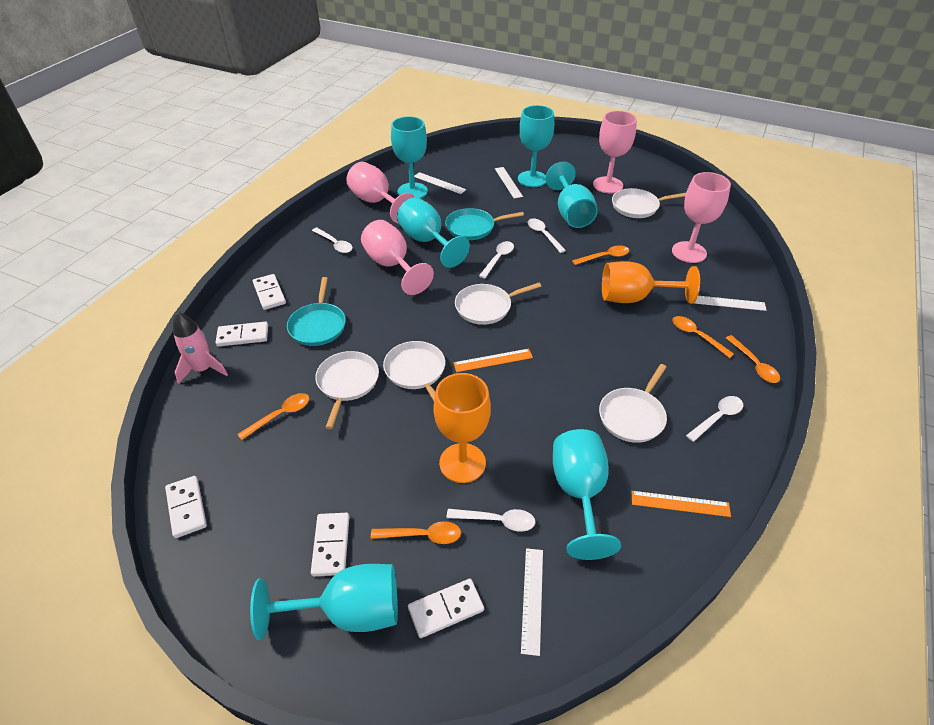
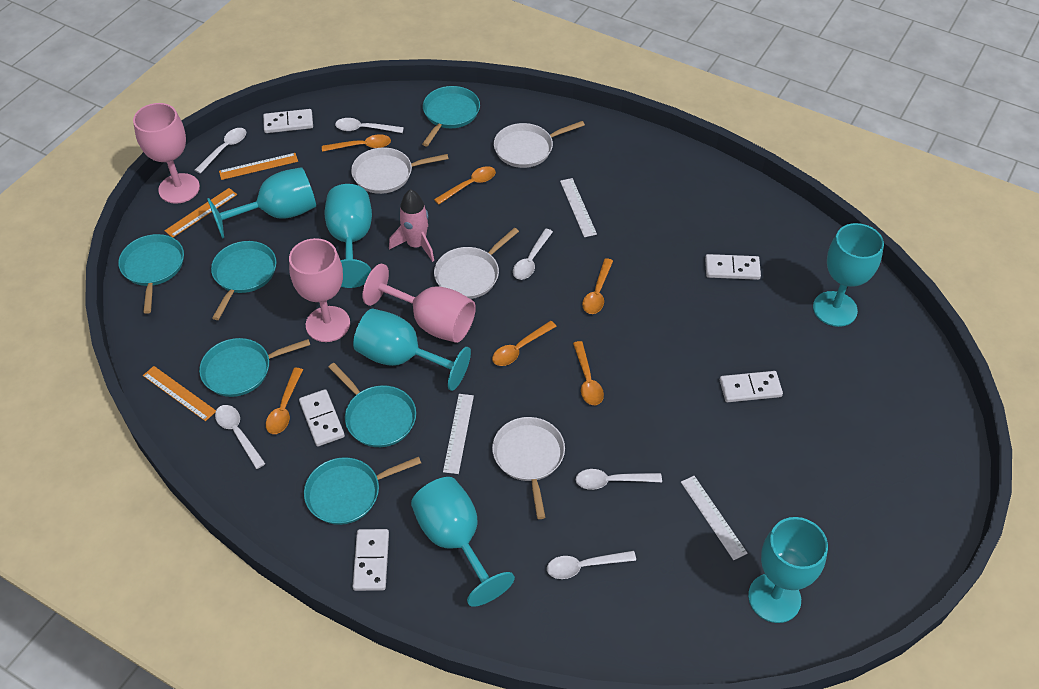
orange goblet: [433,373,491,483] [602,261,700,304] = 2 -> none = 0
orange ruler: [453,349,533,372] [632,491,731,517] = 2 -> [143,366,216,421] [164,188,237,237] [219,153,298,180] = 3
orange spoon: [237,393,309,440] [371,521,461,544] [572,245,629,265] [672,316,734,358] [726,335,780,383] = 5 -> [266,368,303,434] [322,134,391,152] [434,166,496,205] [492,321,557,366] [573,341,604,405] [582,258,613,314] = 6
pink goblet: [346,162,415,223] [361,220,434,295] [593,111,637,194] [672,172,731,263] = 4 -> [133,103,200,204] [289,238,350,342] [363,264,476,343] = 3
turquoise pan: [287,277,346,346] [445,208,524,240] = 2 -> [118,234,184,314] [199,338,310,397] [211,241,276,320] [304,457,421,525] [329,363,416,447] [422,86,480,147] = 6
white pan: [315,351,379,429] [383,341,445,401] [455,283,541,325] [599,364,667,443] [612,188,686,218] = 5 -> [351,147,449,194] [434,228,519,299] [492,417,565,519] [494,121,585,168] = 4
white ruler: [414,172,466,194] [495,167,523,198] [521,548,543,656] [694,296,767,311] = 4 -> [443,394,474,474] [560,178,597,237] [681,476,748,560] = 3
white spoon: [312,228,353,253] [446,509,536,532] [479,241,514,279] [528,218,566,253] [686,396,743,442] = 5 -> [195,128,246,174] [215,405,266,469] [335,118,404,133] [513,229,553,280] [547,551,636,579] [576,469,662,490] = 6

